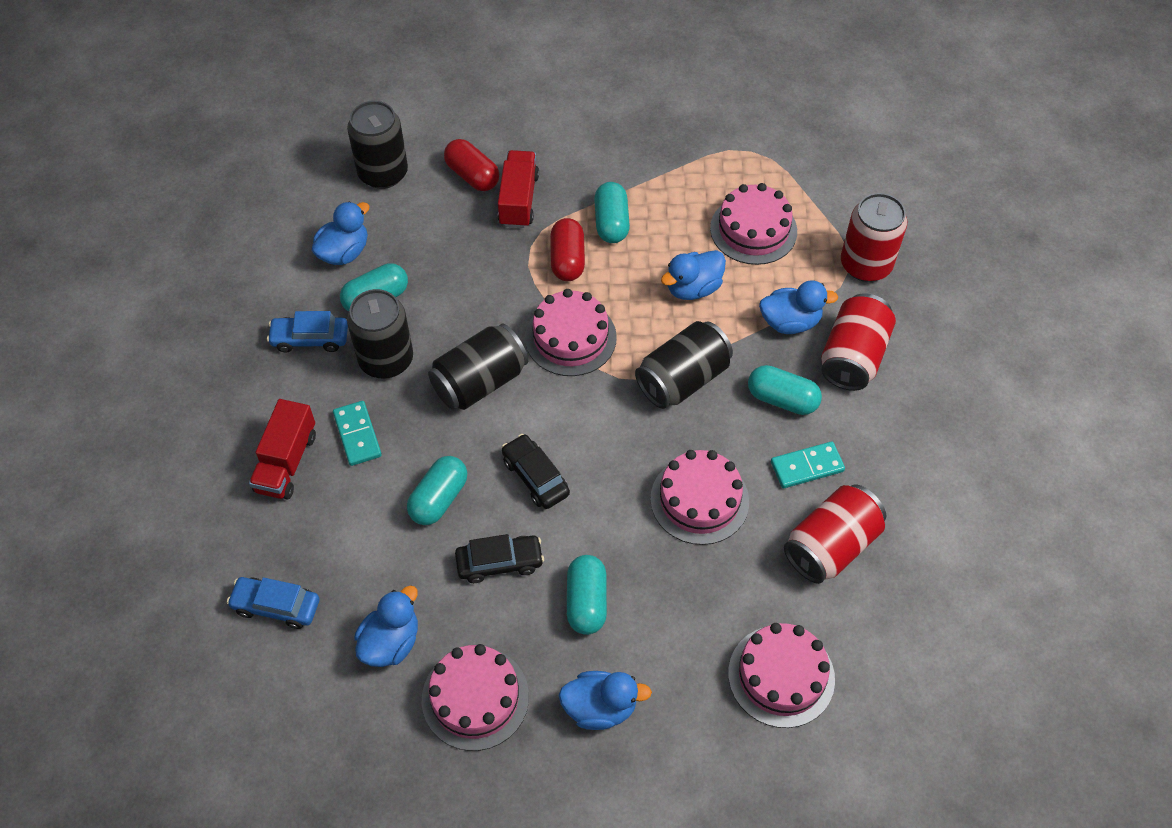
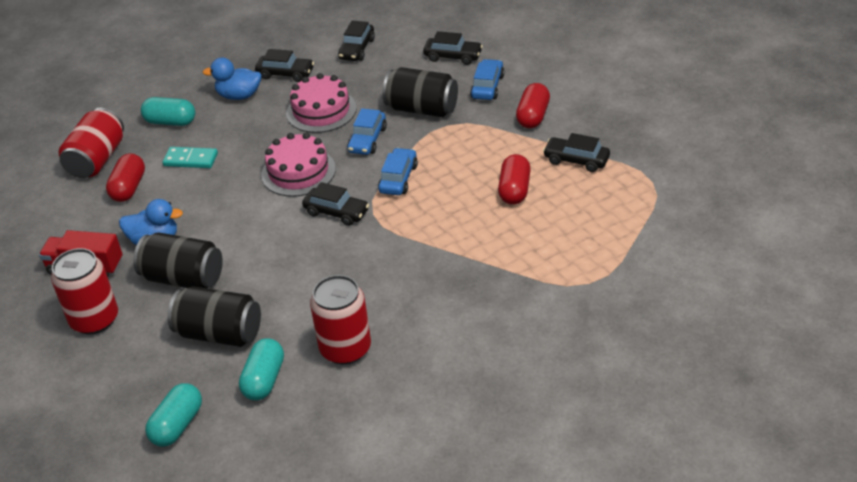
black can: [347,101,408,189] [347,289,413,378] [428,324,528,410] [635,321,733,409] = 4 -> [133,233,223,288] [168,286,261,347] [383,67,458,117] = 3
black car: [455,534,544,583] [502,434,570,509] = 2 -> [255,49,314,82] [302,182,369,226] [338,20,375,61] [423,31,483,65] [543,133,610,172] = 5
blue car: [227,577,319,629] [267,311,348,353] = 2 -> [347,109,387,155] [378,148,418,195] [470,59,504,100] = 3
blue duck: [312,202,370,265] [354,585,418,667] [559,671,652,730] [661,250,726,300] [759,280,838,334] = 5 -> [119,199,183,245] [203,58,261,100] = 2
pink cake: [422,644,529,751] [525,289,617,376] [650,450,749,545] [710,183,797,265] [728,623,835,728] = 5 -> [261,133,336,197] [286,73,357,133] = 2
red capsule: [444,139,499,191] [550,218,585,281] = 2 -> [106,153,145,202] [498,154,531,205] [516,83,550,128] = 3
red truck: [249,399,316,499] [498,150,539,228] = 2 -> [39,230,123,277] = 1
turquoise capsule: [340,263,408,312] [407,456,467,525] [567,555,607,635] [594,182,630,243] [748,365,822,415] = 5 -> [141,97,195,126] [145,383,202,447] [239,338,284,400] = 3
turquoise domino: [333,401,382,466] [771,442,845,488] = 2 -> [163,147,218,168] = 1

